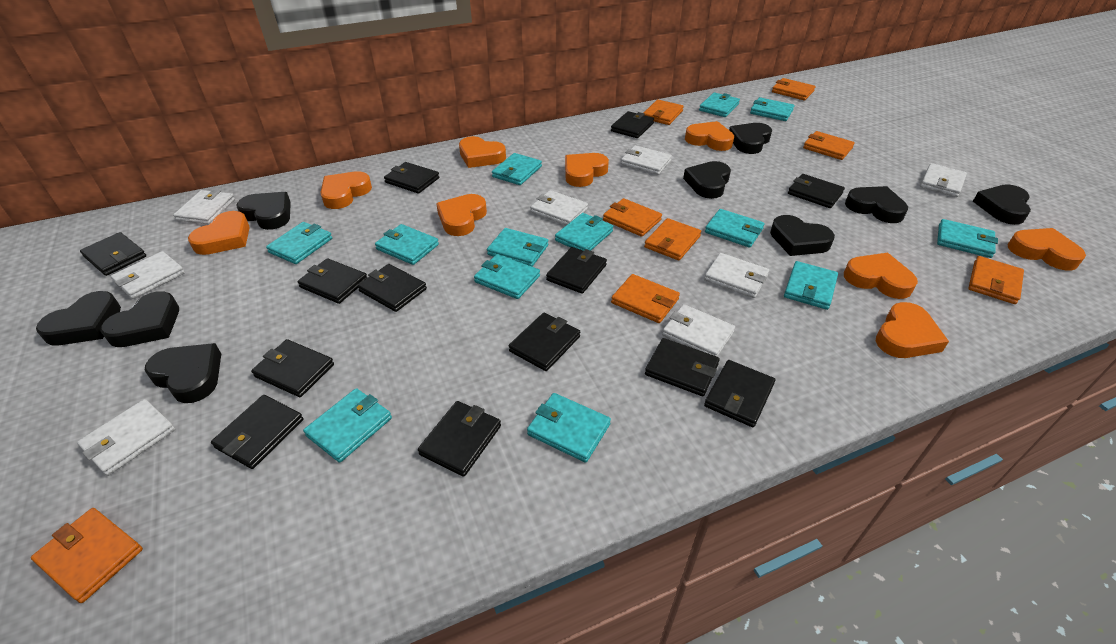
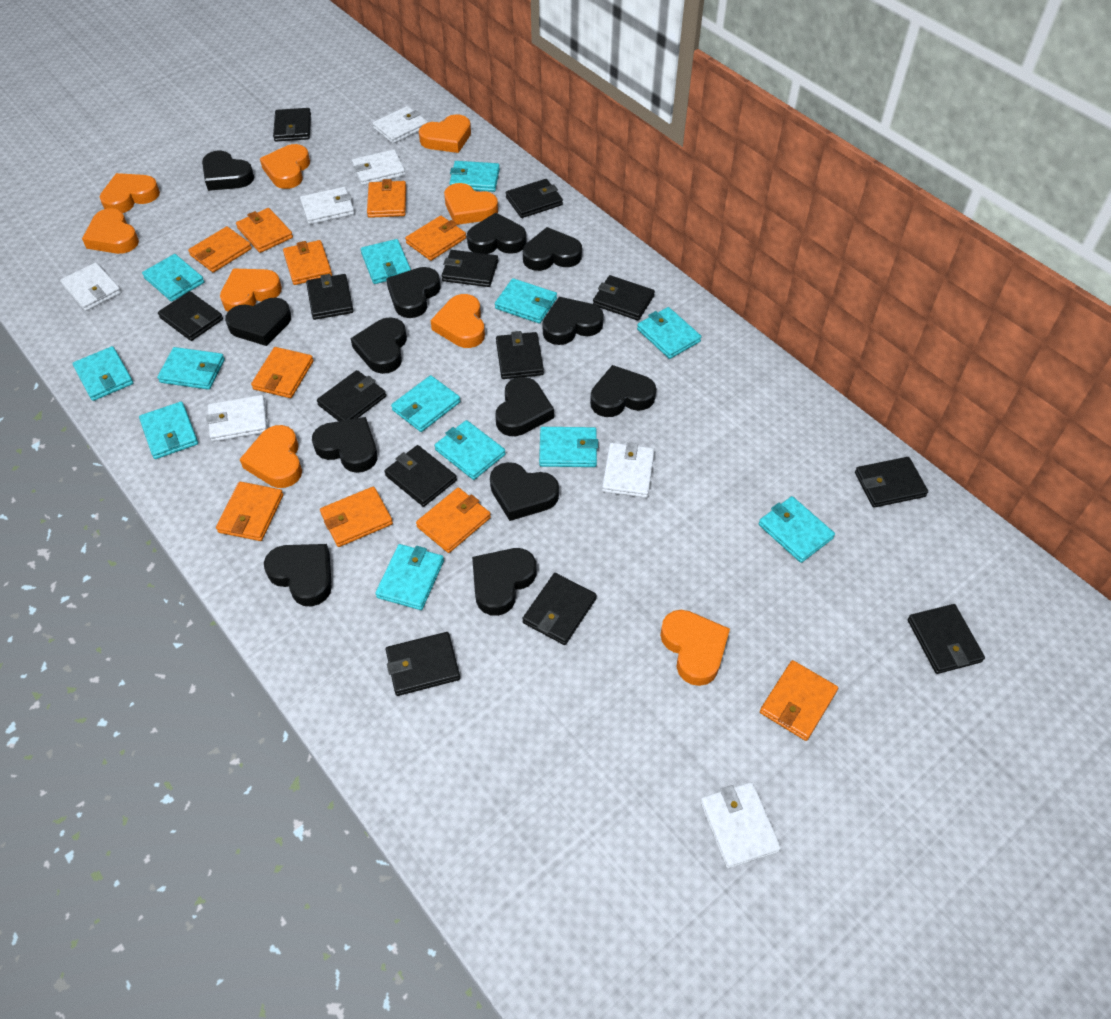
black heart: [36,291,121,346] [101,291,179,347] [145,343,221,403] [237,192,291,230] [683,161,731,199] [729,123,772,154] [770,215,835,256] [845,186,908,223] [973,184,1031,225] = 9 -> [202,151,254,191] [225,298,291,346] [264,544,332,607] [312,417,378,473] [350,317,407,374] [386,267,441,318] [467,213,527,254] [472,548,536,616] [490,462,559,521] [495,377,554,436] [523,227,582,271] [543,297,604,345] [590,365,656,417] = 13
orange wallet: [31,508,143,603] [603,198,662,237] [611,274,680,323] [644,100,684,125] [644,218,701,261] [772,78,816,100] [803,131,855,160] [968,256,1024,304] = 8 -> [188,226,252,273] [216,482,283,541] [236,208,293,253] [251,347,314,398] [283,240,332,285] [320,486,393,547] [367,179,406,218] [405,216,466,261] [416,488,491,553] [760,660,838,741] = 10
white wallet: [77,399,175,476] [111,251,185,299] [173,189,235,225] [530,190,588,225] [621,145,672,175] [662,304,735,356] [704,253,769,298] [920,163,967,197] = 8 -> [60,262,121,311] [206,395,268,442] [300,187,355,225] [352,149,405,186] [373,106,428,144] [602,442,655,498] [700,782,781,868] = 7

